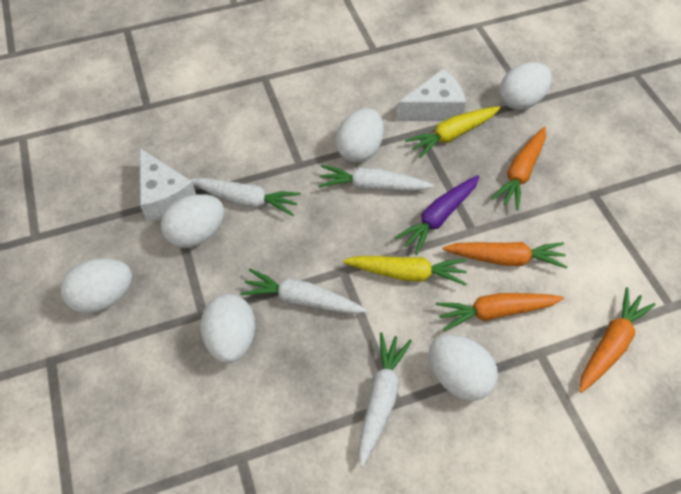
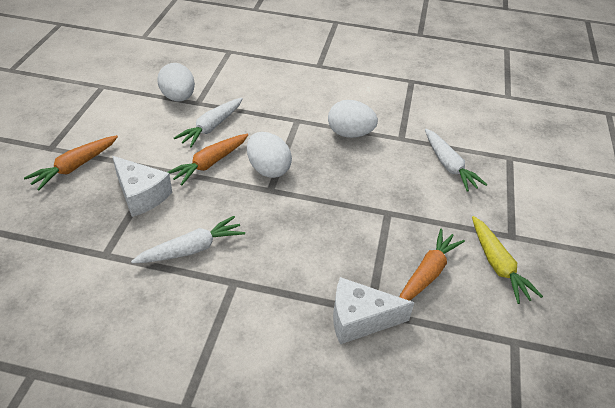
orange carrot: [436,293,564,331] [443,242,568,269] [491,127,546,210] [579,287,656,393] = 4 -> [24,135,118,190] [167,134,248,186] [400,229,465,301] = 3
purple carrot: [394,175,480,255] = 1 -> none = 0
white carrot: [189,177,301,216] [240,269,367,314] [319,165,434,191] [358,332,412,467] = 4 -> [131,216,245,263] [174,98,243,148] [425,129,487,192] = 3
white egg: [61,258,132,314] [161,194,224,248] [201,294,255,363] [335,108,384,163] [429,335,498,401] [500,62,552,110] = 6 -> [157,63,195,102] [247,132,292,178] [328,100,378,138] = 3
yellow carrot: [343,256,467,286] [405,106,500,158] = 2 -> [472,216,543,304] = 1

